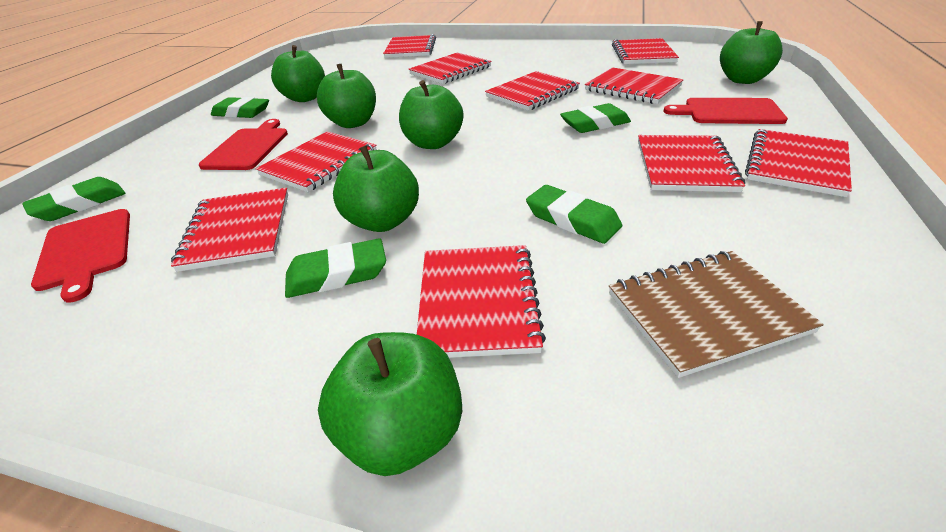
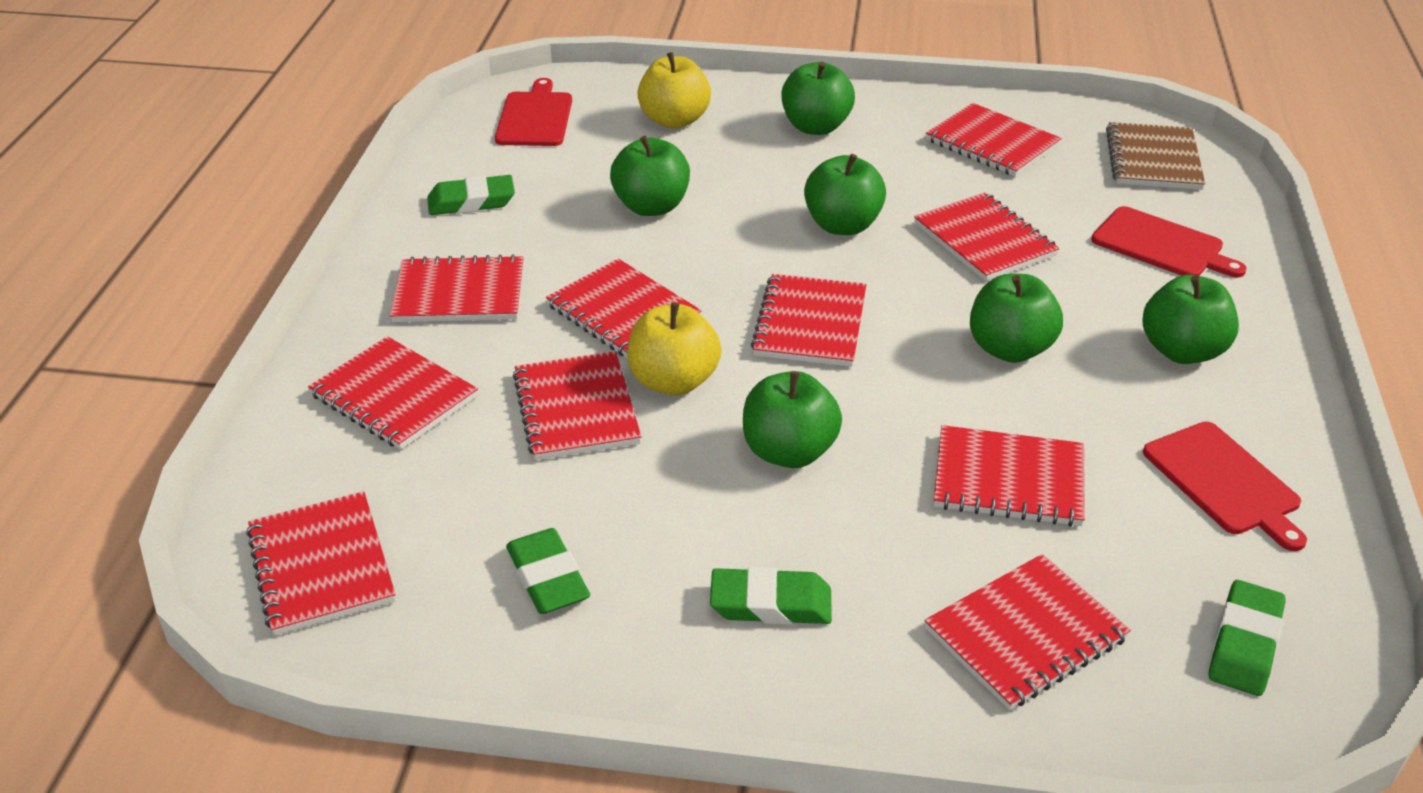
green eraser: [22,177,125,221] [211,97,269,118] [285,238,386,298] [526,185,622,244] [560,103,631,133] = 5 -> [427,175,515,215] [506,528,590,614] [710,567,832,625] [1208,580,1286,696] = 4
yellow apple: none = 0 -> [627,303,721,396] [637,52,711,129] = 2

